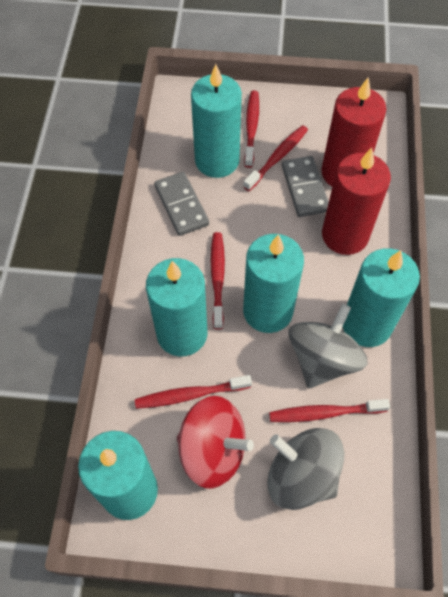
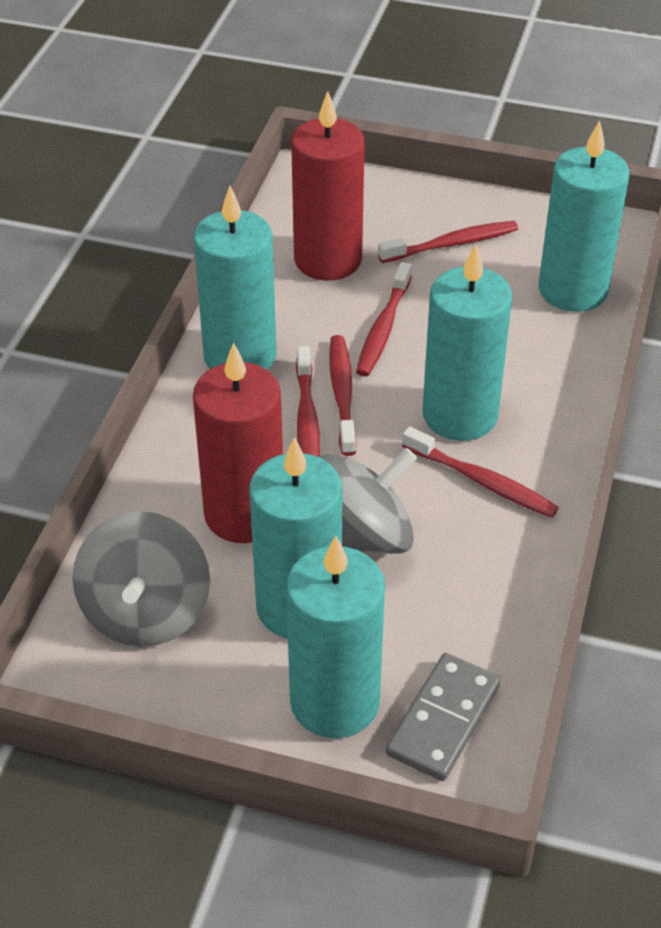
grey domino: [154,172,209,236] [282,156,329,217] = 2 -> [386,653,501,781] = 1
red spinning top: [177,396,254,488] = 1 -> none = 0

